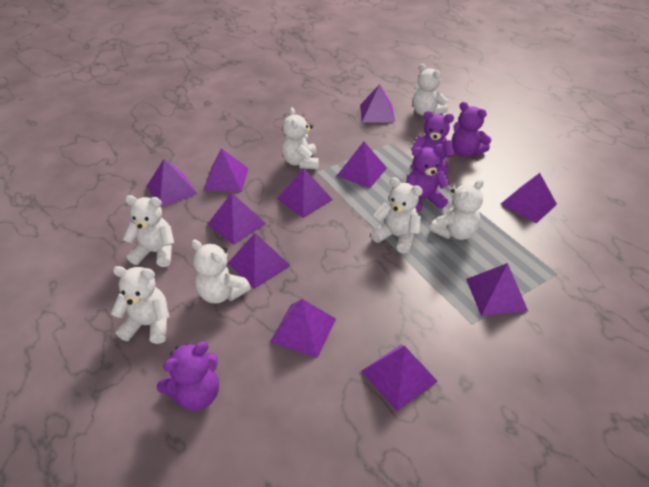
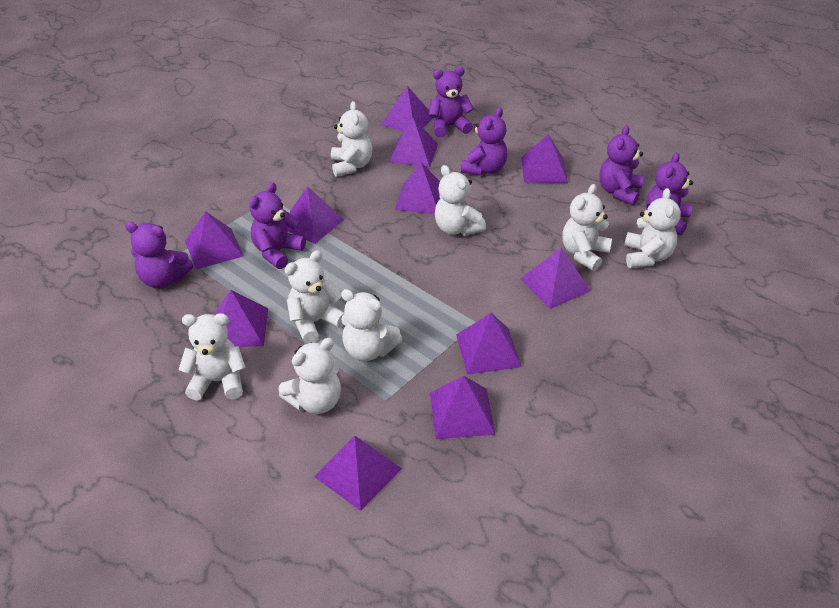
purple teddy bear: [157,342,219,411] [406,144,450,212] [411,111,454,175] [452,102,491,157] = 4 -> [125,222,193,288] [249,182,306,269] [429,67,474,137] [461,108,507,176] [599,125,643,205] [646,152,693,236] = 6
white teddy bear: [111,266,170,344] [123,195,174,267] [191,240,251,303] [281,107,319,169] [371,177,423,254] [413,64,448,116] [430,179,484,240] = 7 -> [179,313,246,401] [279,338,341,414] [285,250,344,343] [331,101,372,177] [341,289,402,361] [435,165,486,236] [563,184,612,271] [624,188,681,268] = 8

